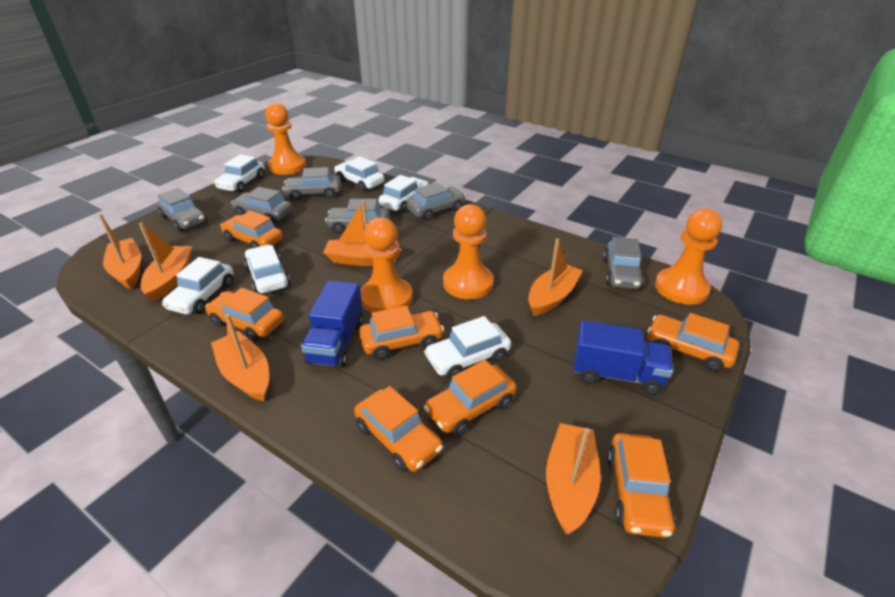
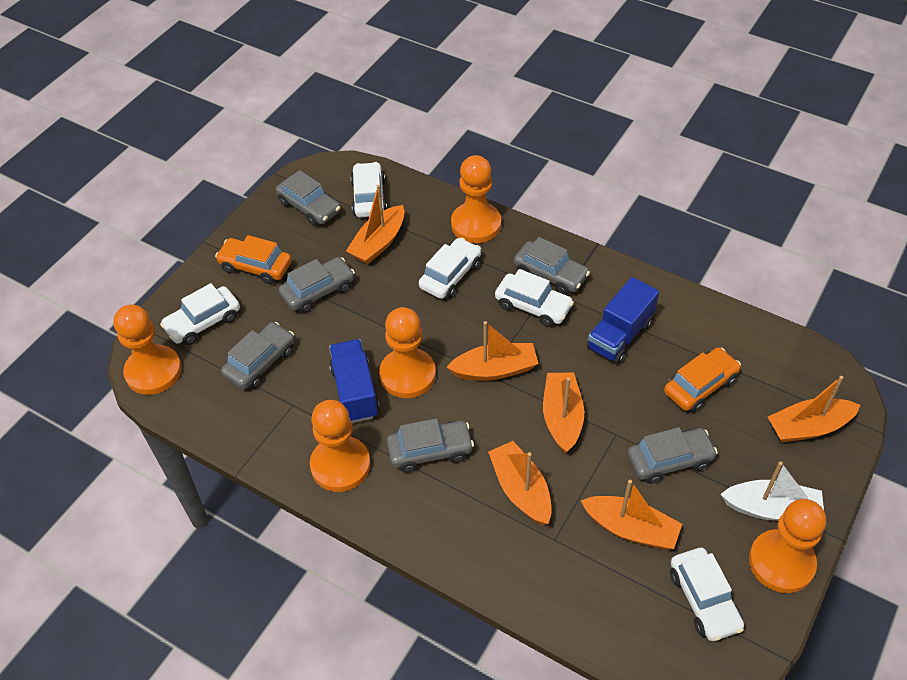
orange car: [205,288,284,341] [220,211,283,248] [354,386,443,472] [359,306,444,360] [424,360,517,436] [607,433,676,538] [647,313,739,372] = 7 -> [215,235,292,284] [664,347,741,412] = 2
orange pawn: [265,103,306,175] [360,217,413,313] [443,204,494,299] [655,209,722,305] = 4 -> [113,305,182,395] [310,400,371,492] [379,307,436,398] [451,155,501,243] [749,499,826,593] = 5
white boat: none = 0 -> [720,461,824,521] = 1
white car: [162,257,233,314] [214,154,265,193] [244,245,290,294] [334,157,384,192] [379,175,429,213] [424,316,511,379] = 6 -> [160,283,240,345] [351,162,387,218] [419,238,481,299] [495,269,574,327] [670,548,744,641] = 5

